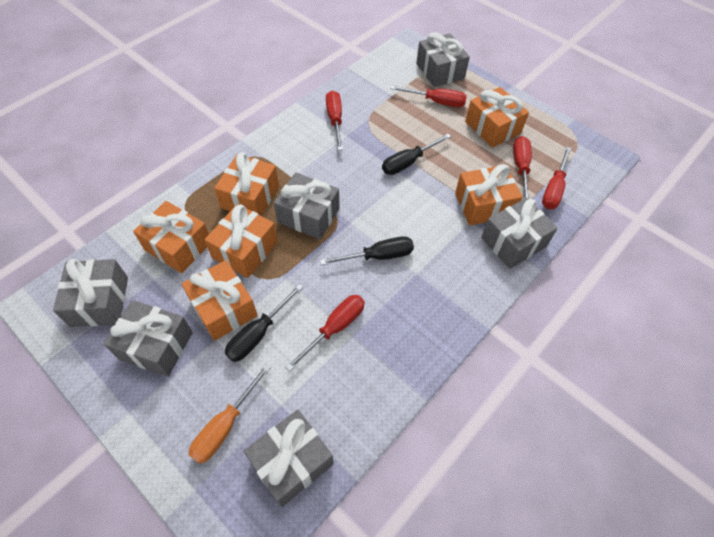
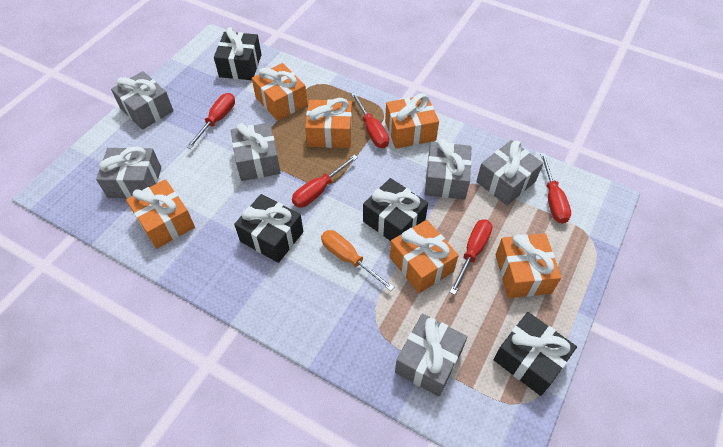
black gift: none = 0 -> [214,27,261,80] [234,194,303,263] [363,178,428,241] [493,312,577,396] = 4
black screwdriver: [225,284,303,362] [320,236,414,265] [382,134,451,175] = 3 -> none = 0

